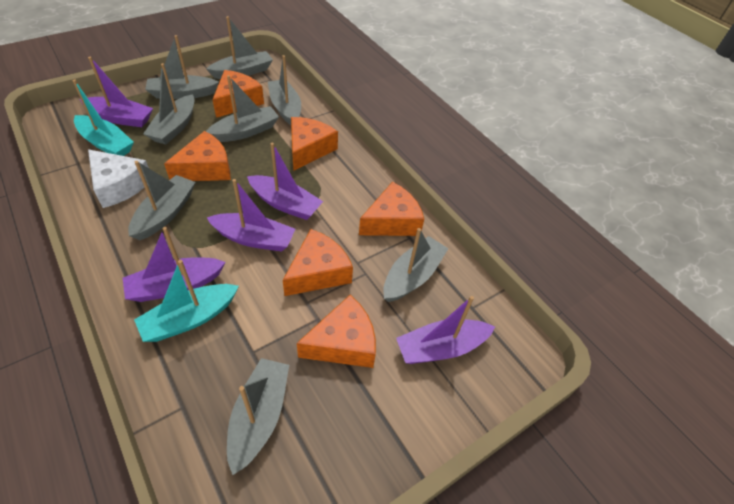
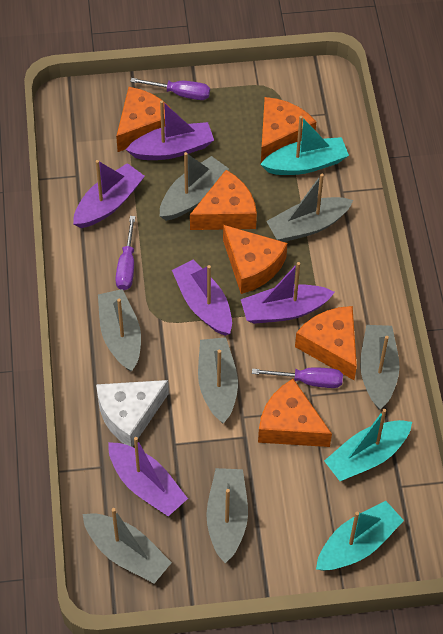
grey boat: [128,161,195,240] [143,63,195,145] [145,35,219,99] [206,16,273,79] [206,75,279,142] [227,358,289,475] [268,55,301,125] [383,228,449,302] = 8 -> [83,508,172,583] [98,289,141,372] [160,152,229,221] [198,337,238,424] [206,468,248,563] [266,174,353,242] [360,325,400,410] = 7
purple screwdriver: none = 0 -> [115,216,135,290] [130,78,210,100] [252,367,343,388] = 3
turquoise boat: [72,79,134,156] [134,260,239,342] = 2 -> [260,116,349,175] [316,501,404,571] [324,409,412,481] = 3

